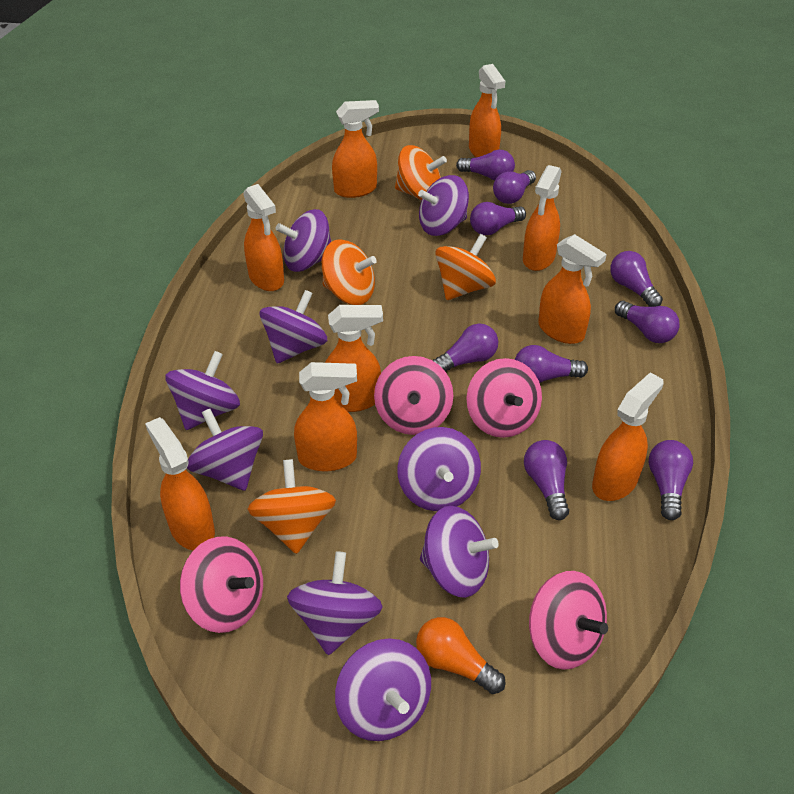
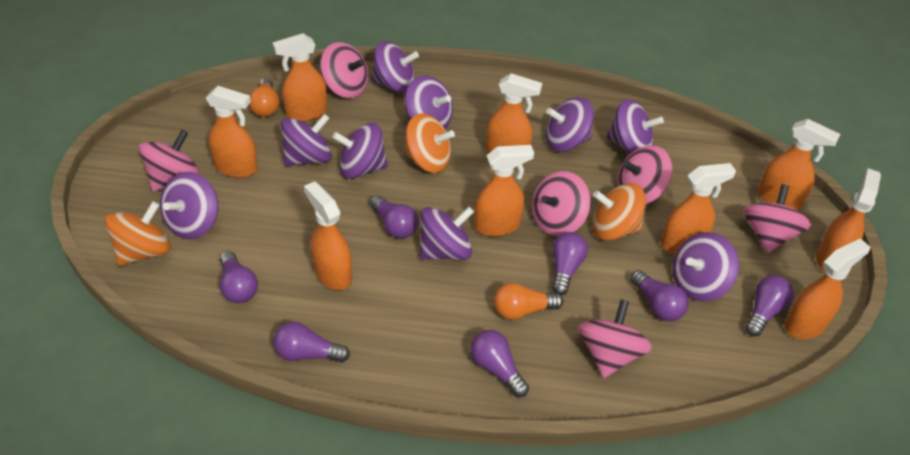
orange light bulb: [416,617,506,694] = 1 -> [249,78,280,117] [494,283,563,320] = 2
orange spinning top: [248,459,336,554] [322,239,377,305] [395,145,447,200] [435,234,496,300] = 4 -> [104,201,170,266] [404,113,455,173] [592,183,646,241] = 3
pink spinning top: [180,537,263,633] [374,356,453,435] [466,358,542,438] [529,571,608,670] = 4 -> [138,130,199,192] [320,42,368,98] [532,171,591,236] [578,299,652,378] [617,145,672,204] [743,184,811,254] = 6
purple light bulb: [432,324,498,372] [456,150,515,181] [470,202,526,235] [493,170,536,204] [515,345,588,383] [524,440,569,520] [610,251,663,307] [615,301,680,343] [649,440,693,520] = 9 -> [220,251,258,303] [273,322,350,363] [370,195,418,239] [471,330,529,397] [552,232,588,295] [630,270,689,321] [745,275,794,336] = 7

